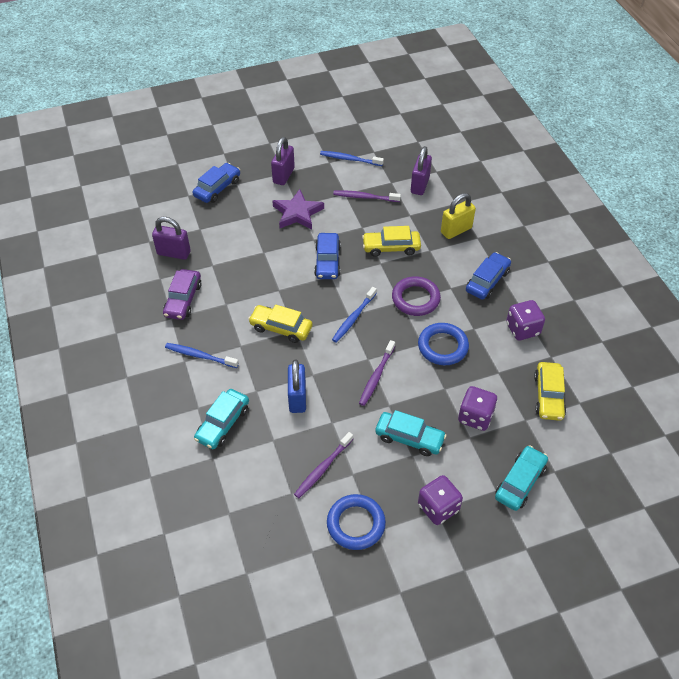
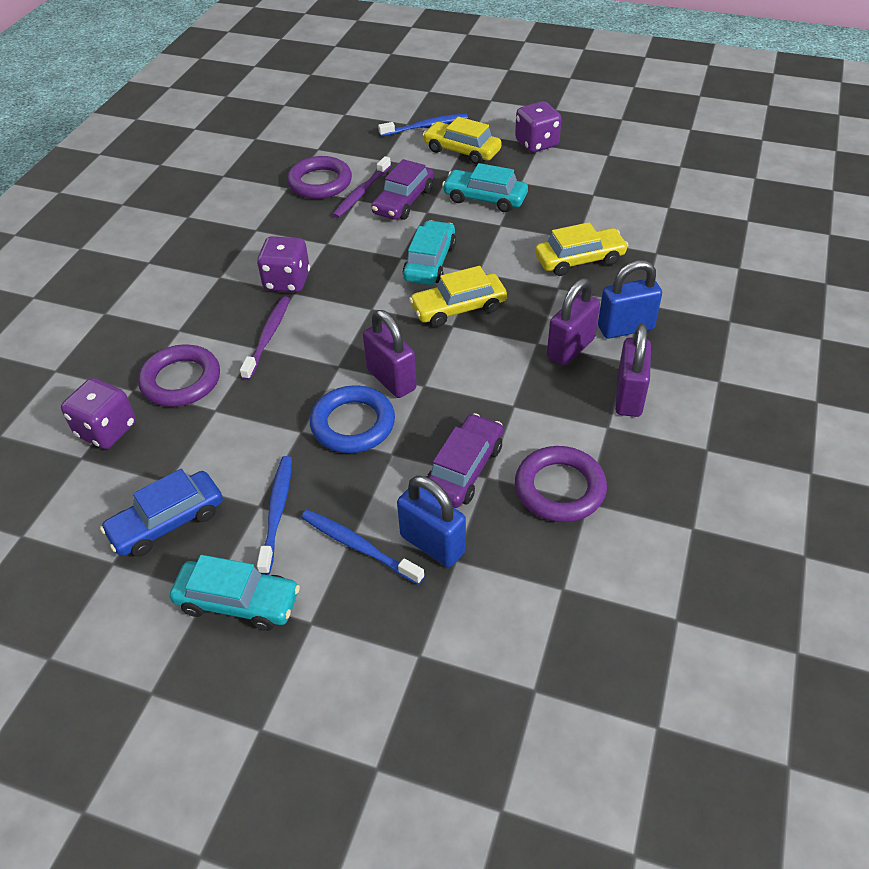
blue car: [192,163,240,203] [314,233,341,279] [466,252,511,300] = 3 -> [100,469,223,557] = 1
blue padlock: [288,359,306,413] = 1 -> [397,476,466,567] [598,260,662,339] = 2
blue ring: [327,494,386,550] [418,323,469,365] = 2 -> [310,385,395,453] = 1
purple car: [163,269,202,320] = 1 -> [371,159,434,220] [425,413,503,508] = 2
purple ring: [392,276,441,316] = 1 -> [138,344,220,407] [287,156,352,199] [515,446,607,522] = 3
purple star: [272,189,324,230] = 1 -> none = 0
purple toothbrush: [294,432,353,498] [333,190,401,202] [359,340,395,406] = 3 -> [240,296,290,380] [333,156,391,218] = 2
yellow padlock: [441,193,476,239] = 1 -> none = 0

